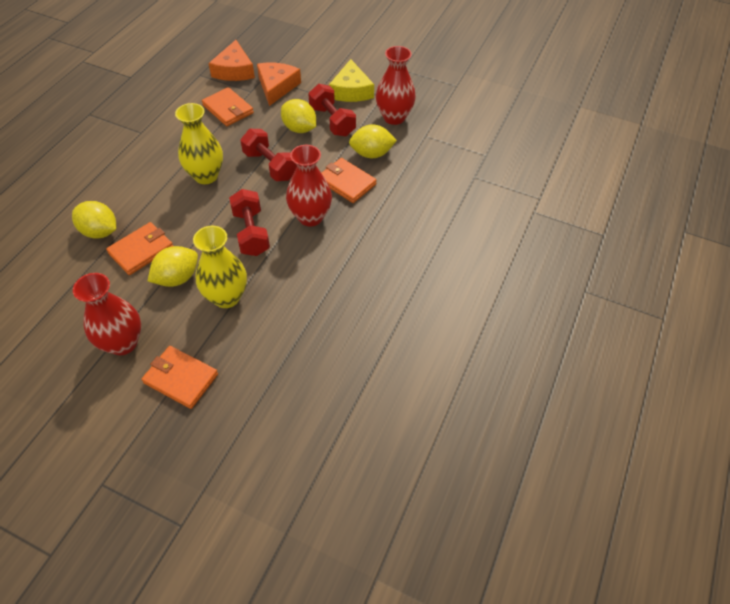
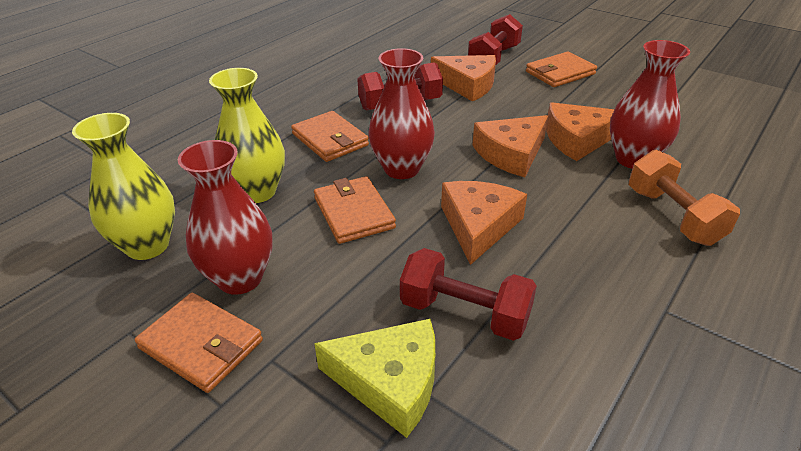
orange cheese: [208,40,255,81] [257,63,301,106] = 2 -> [431,55,496,102] [441,181,527,265] [473,115,548,177] [546,102,615,161] = 4
orange dumbbell: none = 0 -> [629,149,740,246] = 1
yellow lemon: [72,201,116,239] [148,246,198,287] [281,99,316,133] [349,124,397,158] = 4 -> none = 0

